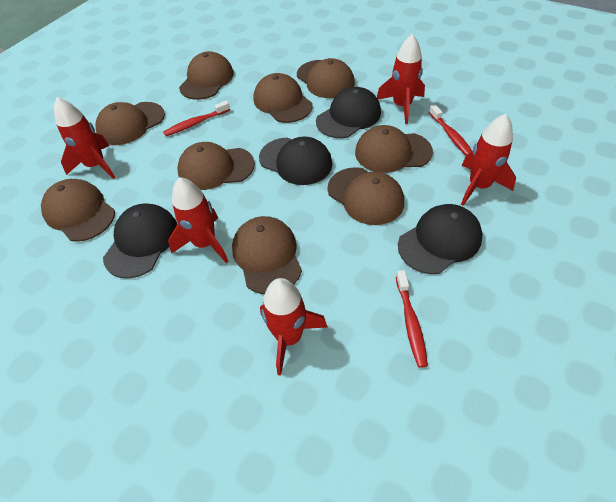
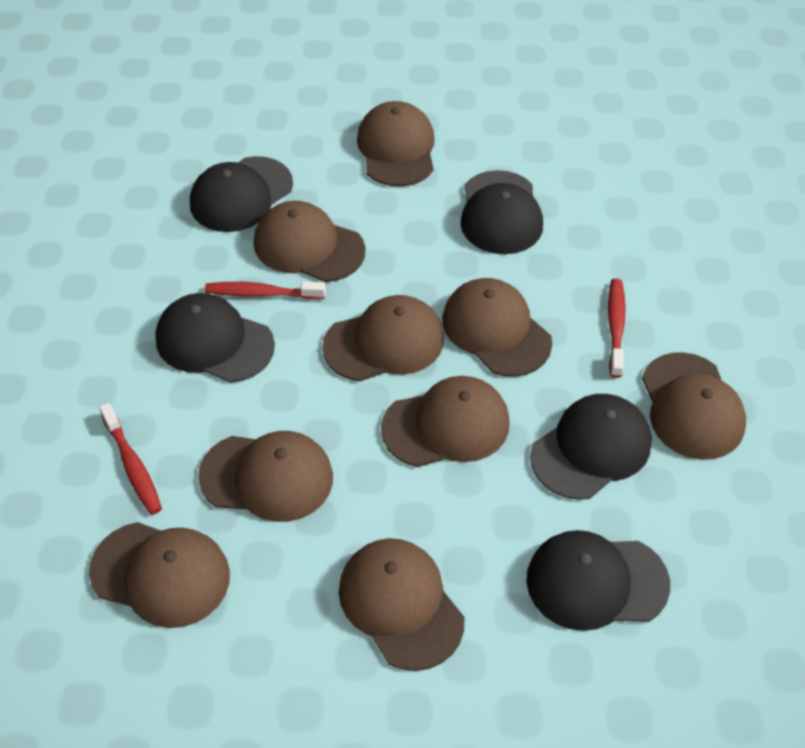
black cap: [103,203,177,279] [259,137,332,185] [316,87,381,138] [398,204,483,274] = 4 -> [155,293,275,383] [190,156,293,232] [461,170,543,254] [526,530,670,631] [530,394,652,500] = 5
red rocket: [54,97,115,179] [168,177,229,263] [260,278,328,376] [377,34,425,124] [461,114,516,206] = 5 -> none = 0

